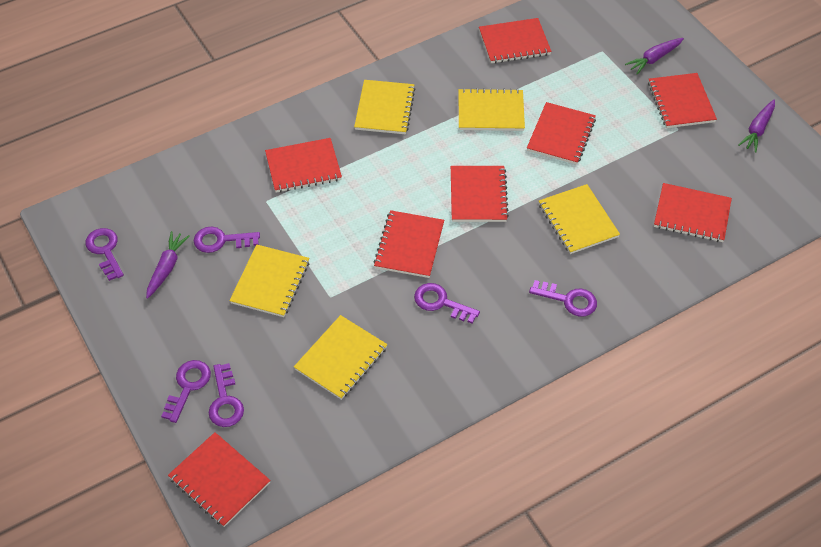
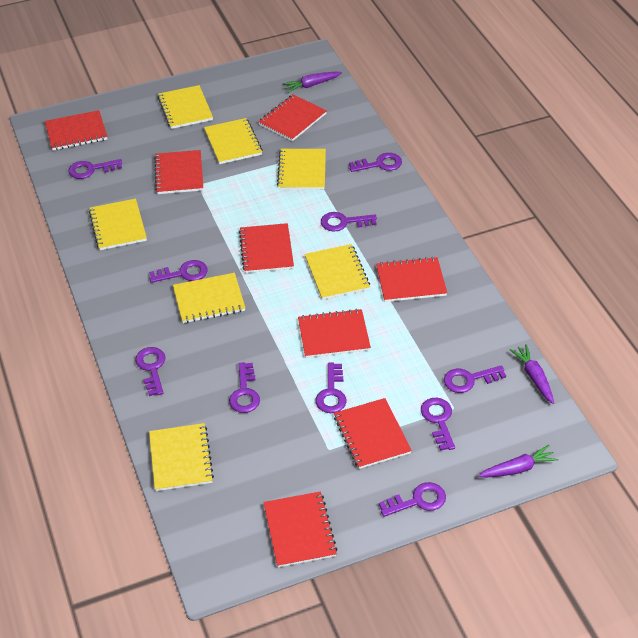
purple key: [85,228,124,281] [161,360,211,423] [194,227,260,253] [208,363,244,427] [414,283,480,324] [529,280,597,317] = 6 -> [69,159,122,179] [135,347,166,396] [149,260,208,283] [229,362,260,413] [316,363,346,413] [321,212,377,232] [349,153,402,172] [379,482,446,517] [421,398,455,451] [444,365,506,393] = 10
yellow notebook: [229,244,309,317] [294,315,388,400] [354,80,416,134] [458,88,525,131] [539,184,620,254] = 5 -> [89,199,147,250] [149,423,214,491] [158,85,213,129] [173,273,245,323] [204,118,263,164] [277,149,326,190] [305,244,370,300] = 7

